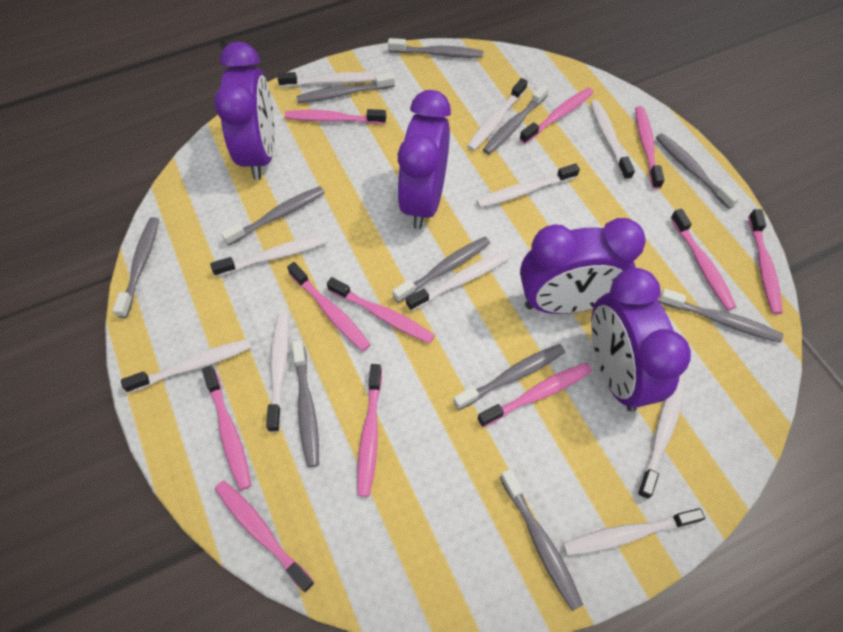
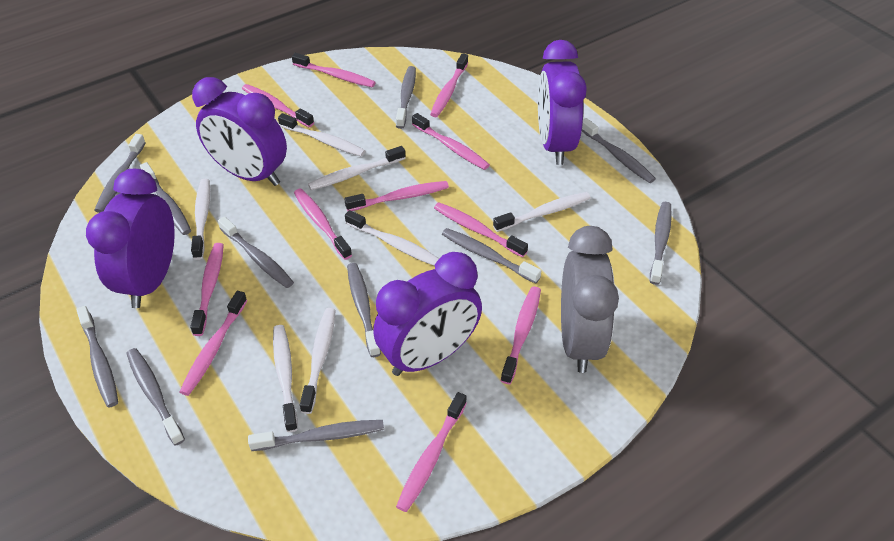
grey clock: none = 0 -> [561,226,619,373] = 1
white toothbrush: [121,339,252,393] [210,235,327,277] [266,313,289,432] [277,72,377,87] [406,251,509,311] [467,78,528,151] [476,164,580,208] [563,508,705,556] [590,100,635,180] [637,379,685,499] = 10 -> [191,179,210,260] [273,325,298,432] [278,113,365,156] [300,308,336,414] [308,146,405,190] [345,210,440,266] [493,192,591,232] = 7

